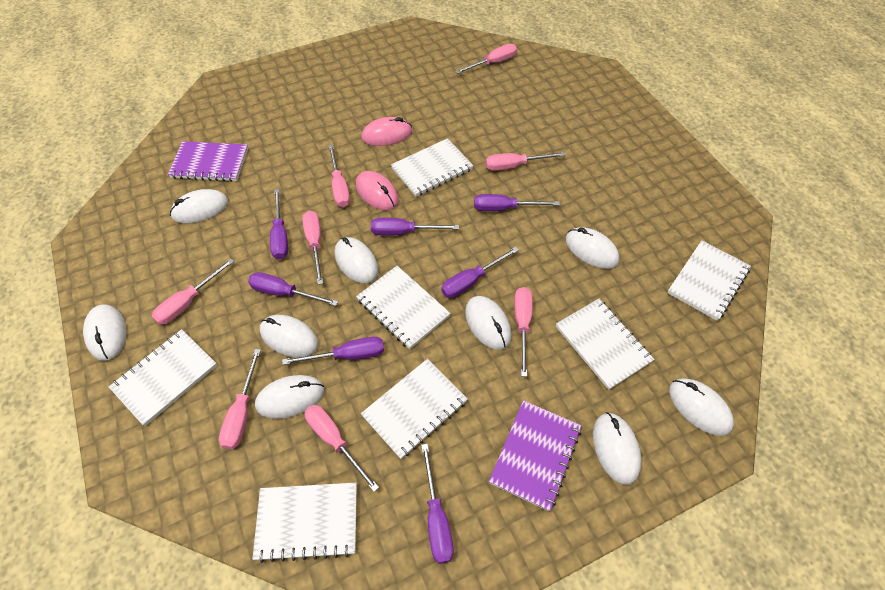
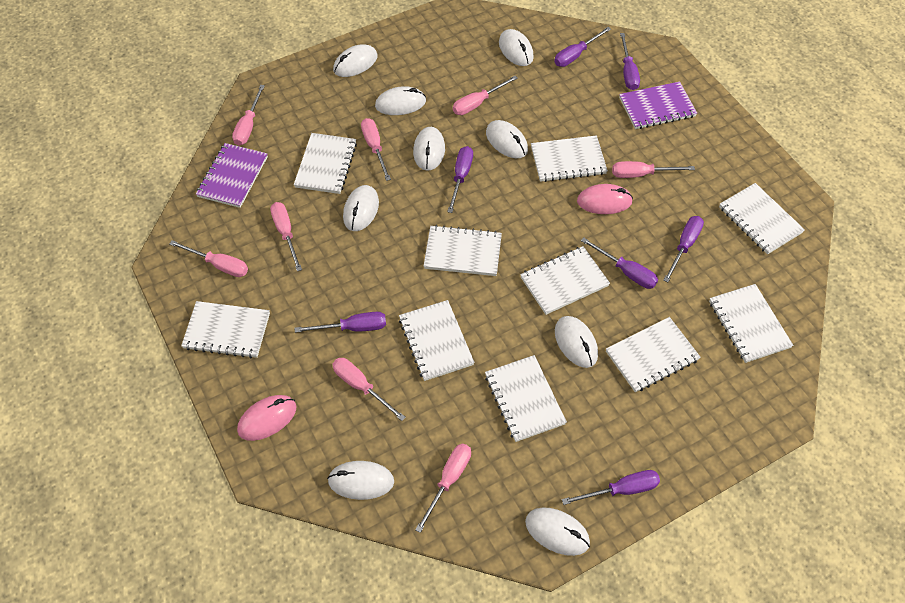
white notebook: [109,329,217,426] [253,483,357,563] [356,266,451,349] [361,359,468,459] [391,138,473,197] [556,299,655,390] [667,240,751,321] = 7 -> [181,301,270,358] [294,133,357,194] [399,300,475,381] [424,225,502,276] [485,355,567,442] [520,246,610,315] [531,135,608,182] [606,317,701,392] [709,284,793,363] [719,183,805,254] = 10

